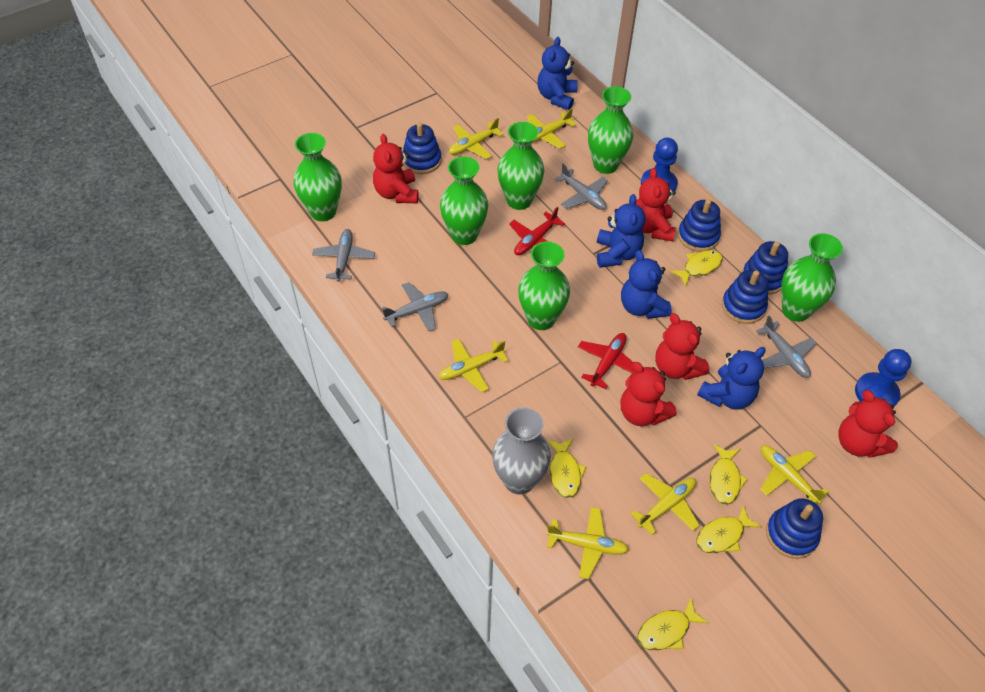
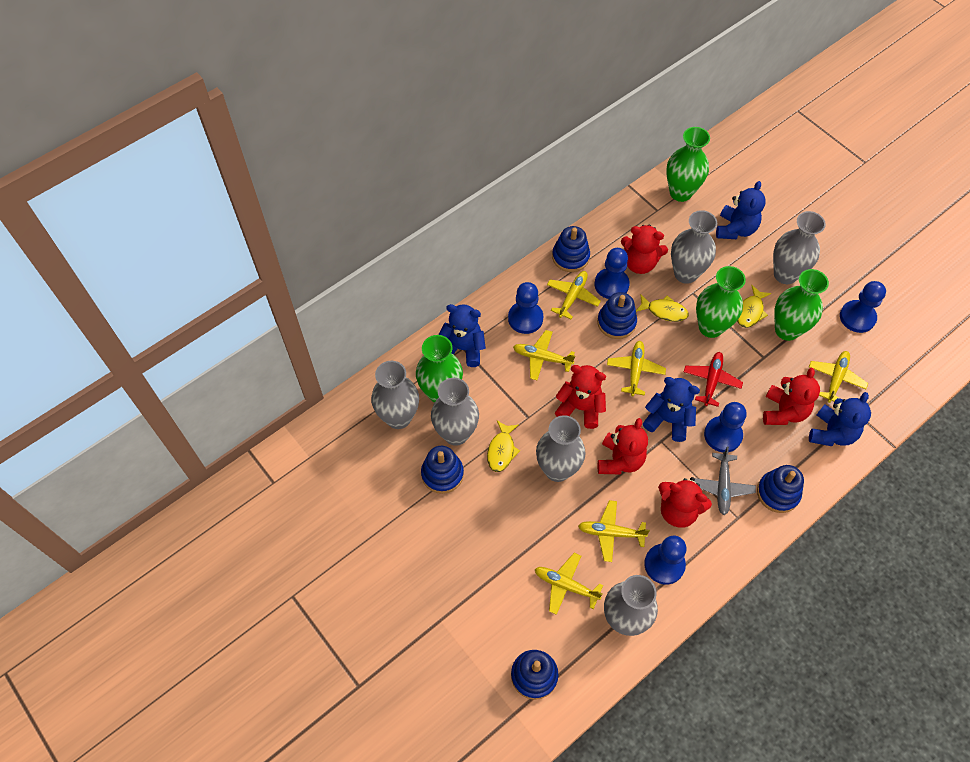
blue pawn: [641,138,678,191] [855,349,912,407] = 2 -> [508,282,543,334] [595,248,630,299] [644,536,687,584] [704,402,747,452] [840,281,886,333] = 5
green vase: [293,133,342,221] [440,156,488,245] [497,122,544,210] [518,242,570,330] [588,86,633,174] [781,233,843,322] = 6 -> [416,335,463,403] [666,127,710,202] [696,266,746,338] [774,269,829,341] = 4
grey plane: [312,229,375,282] [381,282,448,332] [555,164,608,210] [756,316,817,378] = 4 -> [694,447,756,515] = 1
grey vase: [492,407,551,495] = 1 -> [371,361,419,429] [431,378,479,446] [536,415,586,482] [604,575,658,636] [671,210,717,284] [773,211,826,284] = 6
red plane: [509,207,565,255] [578,333,634,389] = 2 -> [684,352,743,407] = 1
yellow fish: [547,438,586,498] [637,598,708,650] [670,250,723,286] [696,505,761,553] [710,444,748,505] = 5 -> [487,421,520,472] [636,294,689,322] [737,285,771,328] = 3

